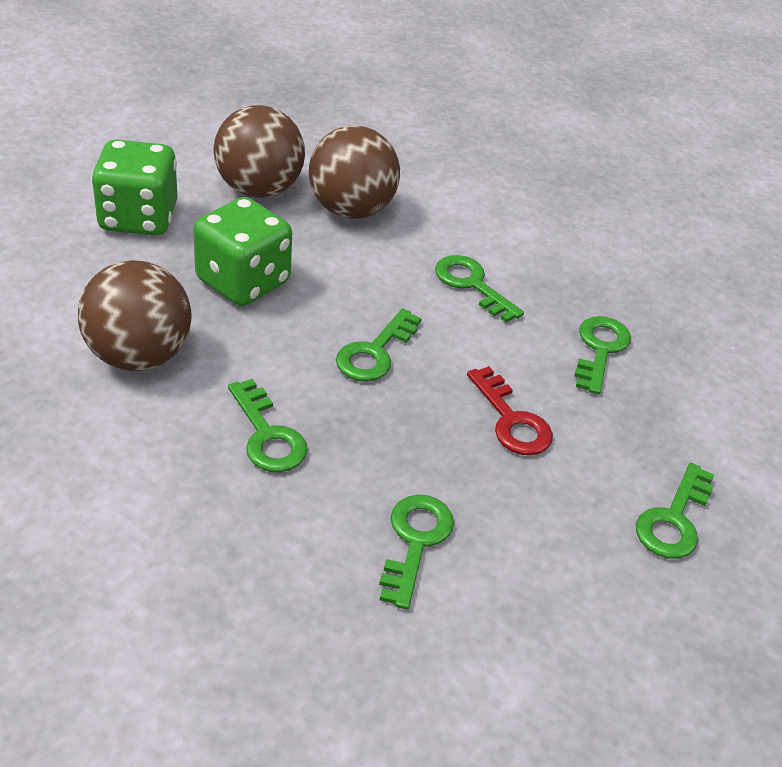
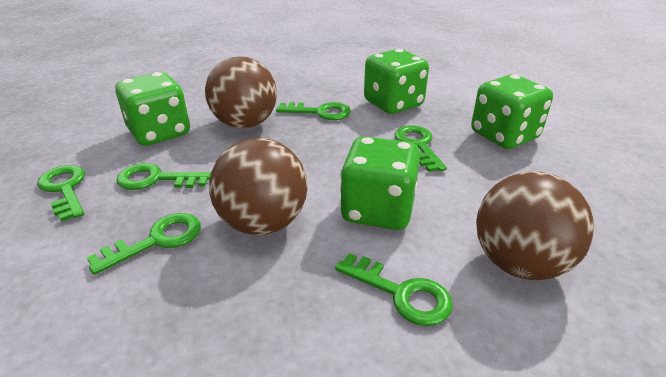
green dice: [91,139,178,235] [193,197,292,306] = 2 -> [115,72,190,146] [340,136,420,230] [364,49,429,114] [471,75,553,149] = 4
red key: [467,366,553,455] = 1 -> none = 0

